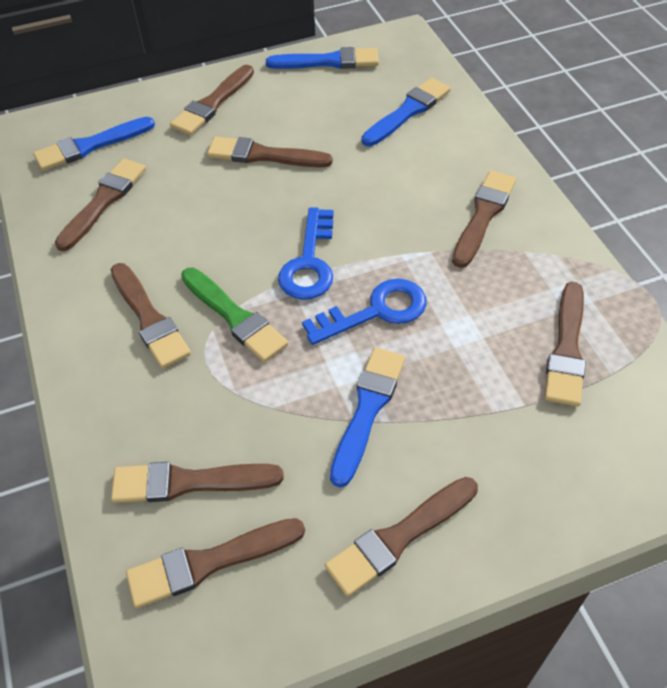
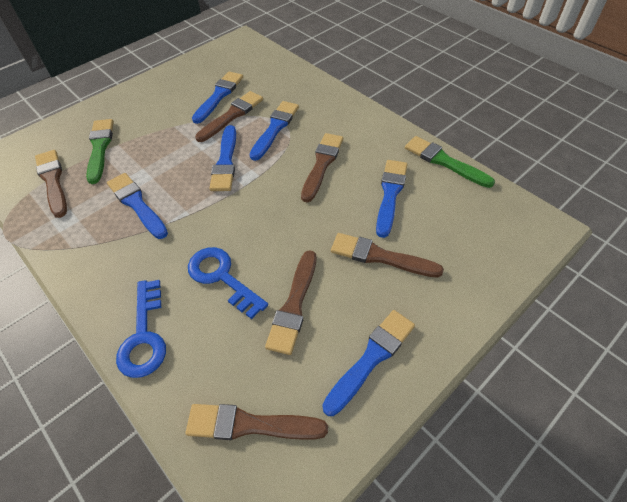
blue brush: [33,117,155,171] [266,47,379,69] [330,348,405,487] [362,78,451,146] = 4 -> [107,173,168,239] [192,71,243,124] [209,125,236,191] [249,101,299,161] [322,310,415,416] [376,160,408,238] = 6
brown brush: [55,158,146,251] [111,263,191,368] [111,462,284,503] [126,518,305,608] [170,65,254,135] [207,137,333,168] [325,477,478,597] [452,171,516,268] [545,281,586,407] = 9 -> [35,150,67,218] [186,404,328,440] [195,91,263,142] [265,250,316,355] [301,133,343,202] [331,233,444,278] = 6
green brush: [181,267,288,362] = 1 -> [86,119,114,184] [405,136,495,188] = 2

